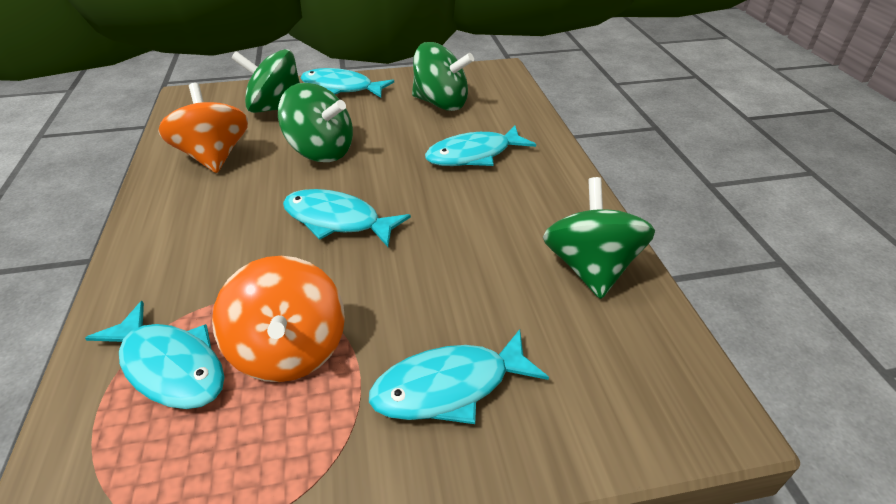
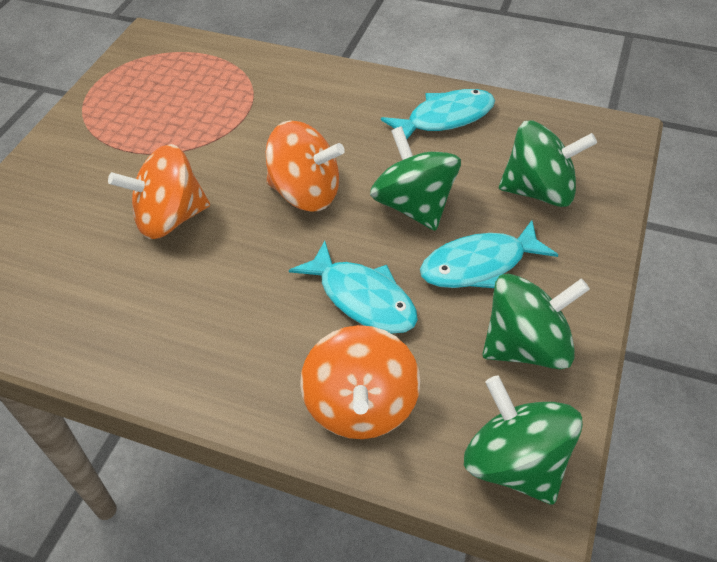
orange spinning top: [158,83,248,173] [212,256,345,382] = 2 -> [108,144,210,239] [266,120,345,211] [300,325,420,439] = 3
turquoise fish: [85,301,225,409] [283,189,411,247] [301,68,394,98] [369,329,549,424] [425,125,536,166] = 5 -> [289,241,418,334] [381,89,495,139] [420,220,558,288] = 3

